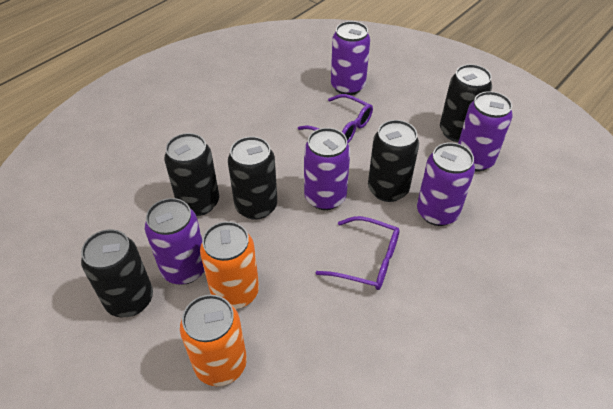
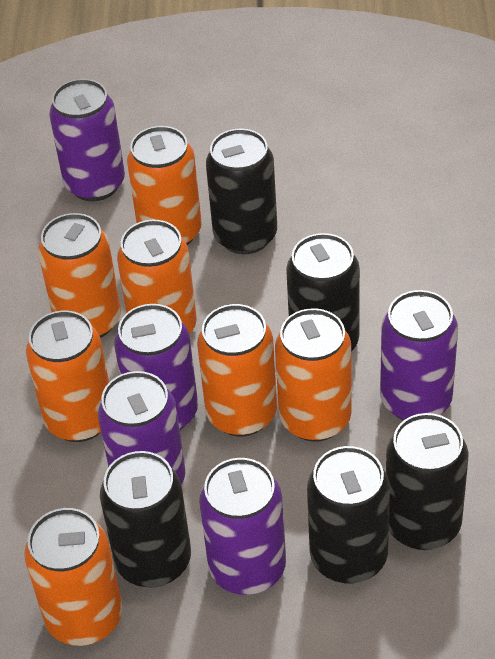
orange can: [180,295,247,386] [200,221,259,309] = 2 -> [24,508,123,646] [26,310,109,442] [38,213,121,338] [117,220,197,334] [127,126,202,245] [197,304,277,437] [275,308,352,442] = 7
purple glasses: [298,94,373,143] [316,216,400,290] = 2 -> none = 0

